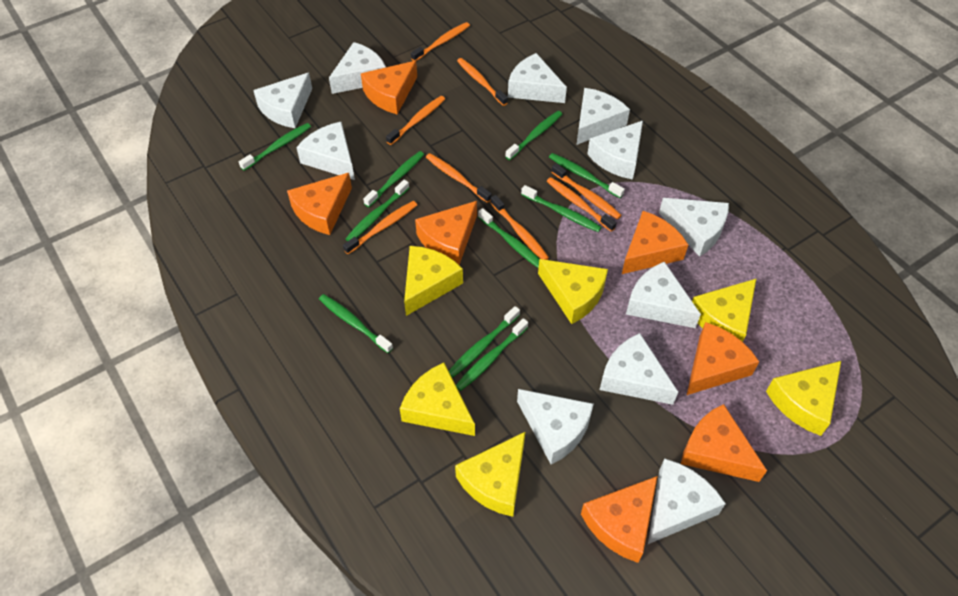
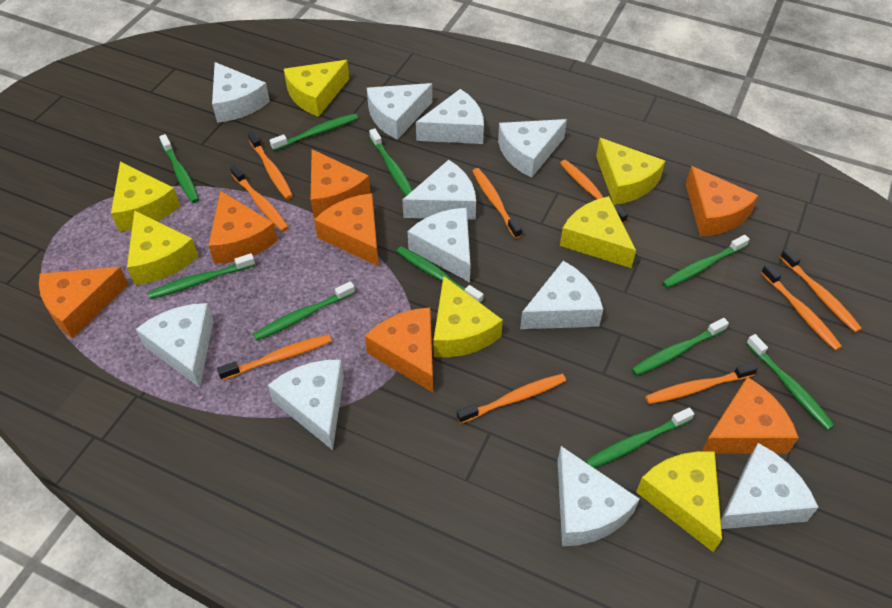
orange toothbrush: [343,201,417,254] [386,96,445,145] [411,22,470,61] [426,153,492,203] [457,58,508,106] [491,195,549,260] [547,177,616,232] [551,163,622,219] = 8 -> [217,334,332,380] [230,165,289,231] [248,131,293,199] [457,374,566,424] [472,168,522,239] [560,160,628,223] [645,363,758,404] [761,263,842,351] [780,248,862,333] = 9
yellow cheese: [400,363,475,436] [404,246,463,316] [455,432,525,517] [538,259,608,324] [692,278,757,342] [766,361,841,436] = 6 -> [111,162,180,231] [127,210,198,285] [284,60,349,117] [433,276,503,357] [560,196,636,268] [596,138,665,205] [636,451,722,552] = 7

